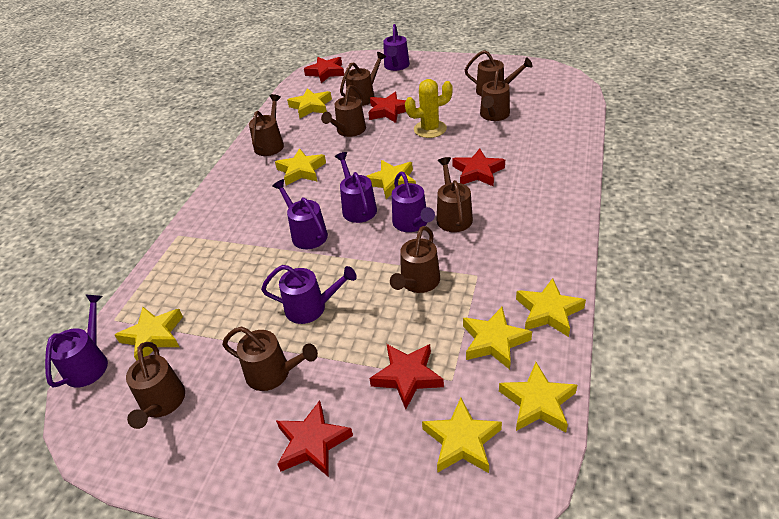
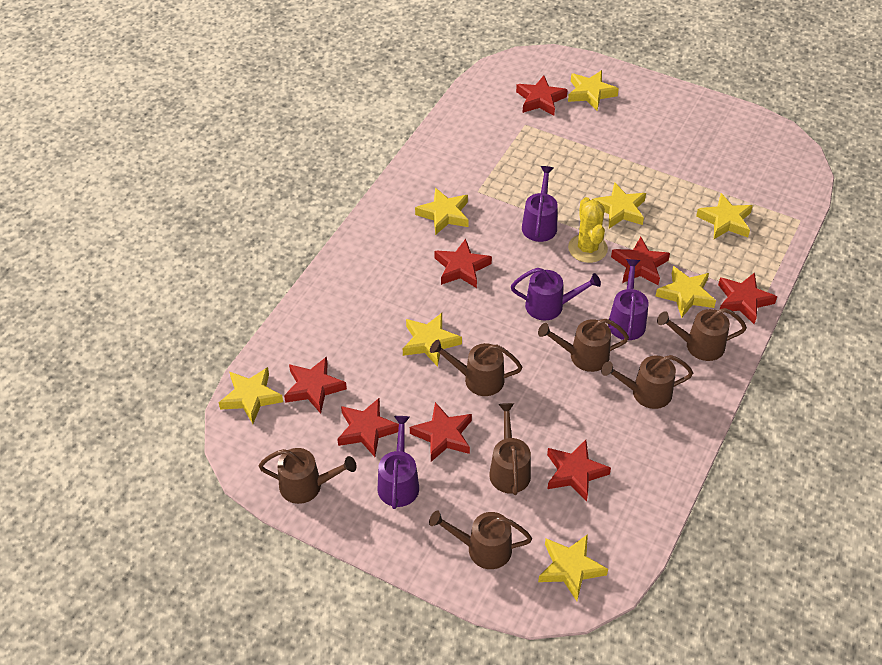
brown watering can: [126,342,185,429] [222,326,318,391] [249,94,284,156] [321,85,366,137] [340,52,386,106] [390,226,440,293] [437,157,473,232] [465,50,533,96] [480,68,510,121] = 9 -> [259,448,356,504] [429,510,532,569] [430,340,522,396] [489,403,531,495] [538,319,629,372] [601,355,693,409] [657,308,747,361] = 7
purple watering can: [45,294,108,388] [261,265,357,324] [272,179,328,249] [335,152,377,223] [383,24,410,71] [392,172,435,232] = 6 -> [378,416,419,509] [511,268,601,320] [522,166,558,242] [608,259,649,340] = 4
red star: [276,400,353,477] [304,57,344,83] [368,92,406,123] [369,344,444,409] [452,149,505,186] = 5 -> [284,357,347,414] [337,398,399,457] [410,402,472,462] [435,239,492,288] [516,75,568,116] [547,440,611,502] [611,237,670,285] [718,272,777,324] = 8

